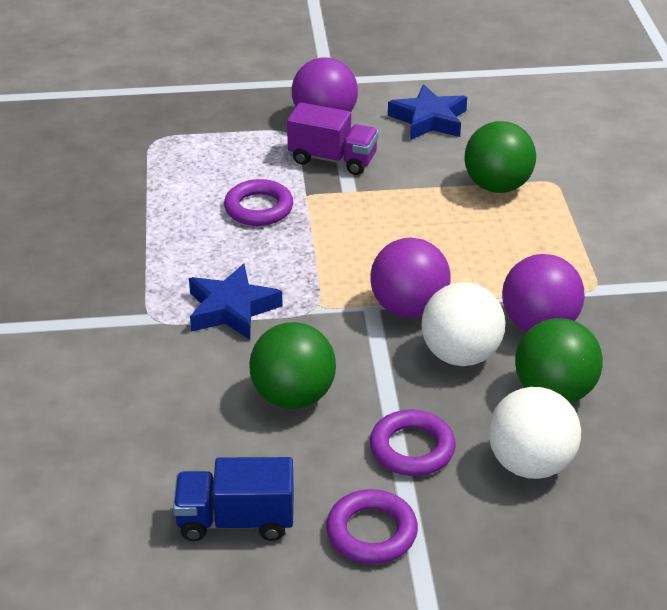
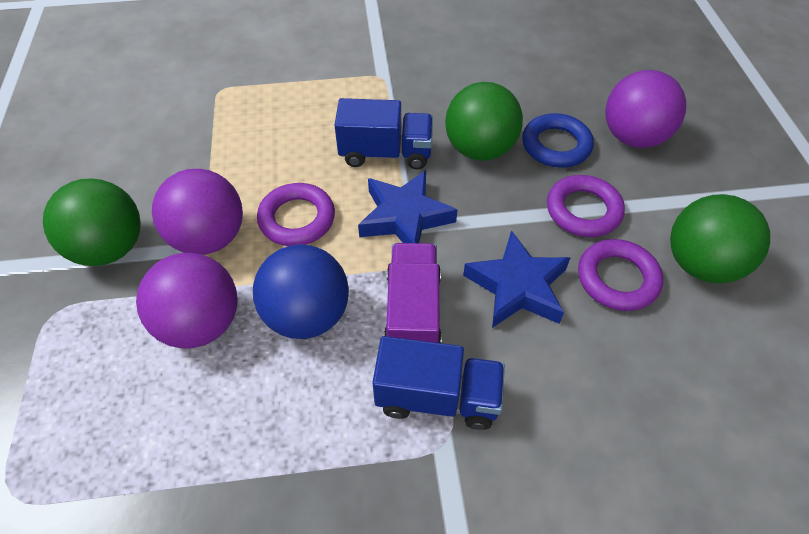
blue ball: none = 0 -> [253,244,349,339] = 1
blue ring: none = 0 -> [522,113,594,168] = 1
blue truck: [173,457,294,541] = 1 -> [334,98,433,170] [372,336,505,430] = 2
white ball: [421,282,505,366] [489,387,581,479] = 2 -> none = 0

